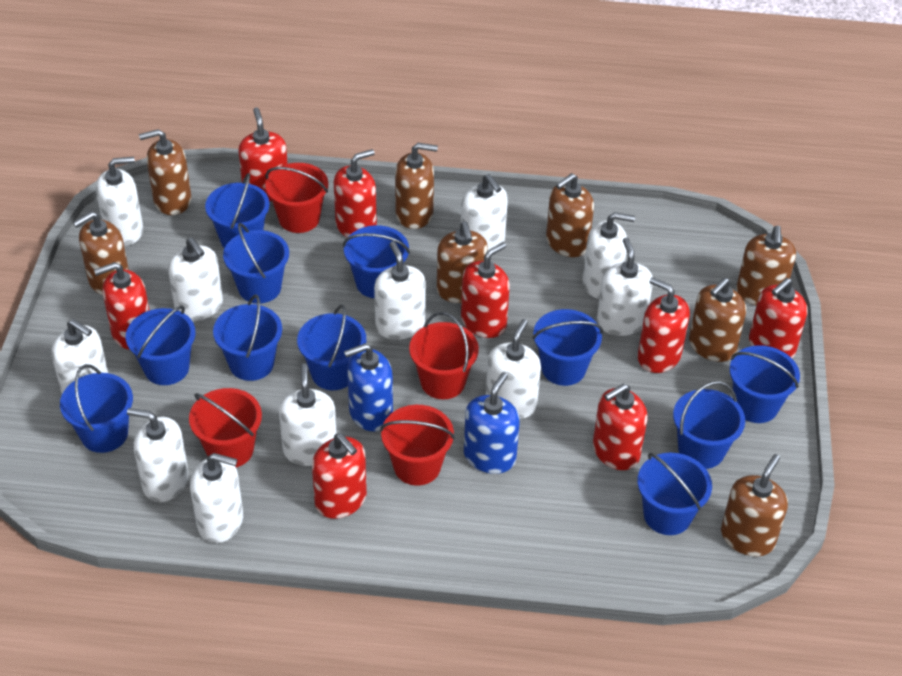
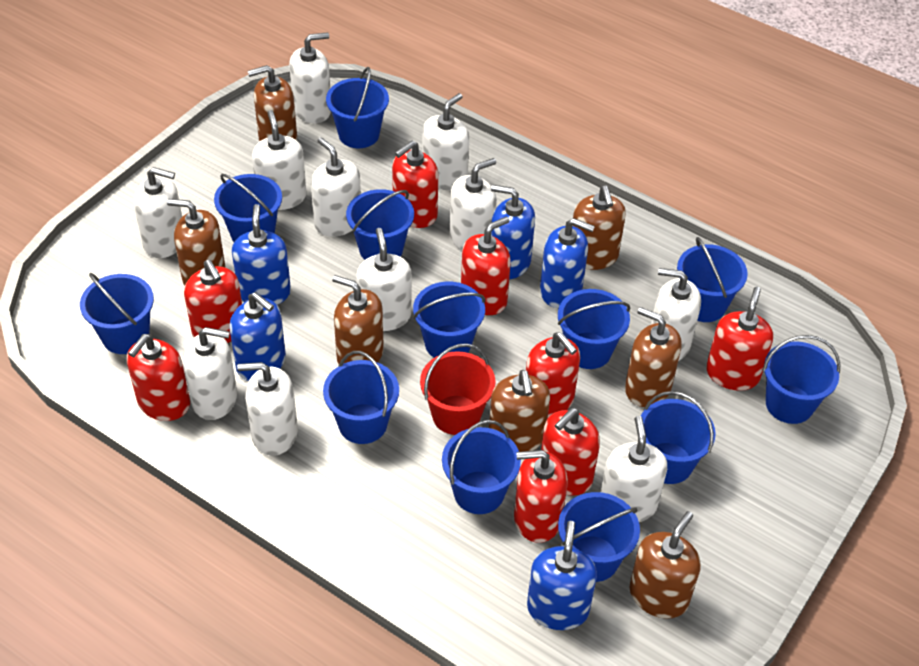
blue bucket: [60,364,133,453] [126,306,196,385] [205,173,270,249] [213,294,282,381] [223,223,289,304] [297,304,366,390] [343,225,410,298] [532,309,603,386] [637,453,712,535] [673,381,745,469] [730,345,800,423] = 11 -> [80,273,154,354] [214,174,282,242] [323,351,399,444] [326,67,389,148] [346,189,414,260] [413,282,485,358] [442,420,521,514] [558,289,631,369] [558,492,640,582] [641,391,716,484] [677,237,748,322] [763,335,840,424] = 12
blue soap dispenser: [344,343,393,431] [464,372,520,474] = 2 -> [229,292,286,381] [232,204,291,305] [491,185,535,279] [527,521,597,630] [540,218,595,308] = 5
brown soap dispenser: [73,211,129,295] [139,129,191,215] [395,143,438,229] [437,222,488,303] [546,173,594,257] [689,278,746,362] [721,454,788,557] [736,226,796,306] = 8 -> [167,199,226,285] [248,65,297,141] [332,275,384,364] [489,370,550,452] [573,186,626,270] [625,307,682,407] [630,511,701,619] = 7
red bucket: [189,388,262,467] [265,163,328,233] [380,405,455,486] [409,312,479,399] = 4 -> [420,343,496,435] = 1

